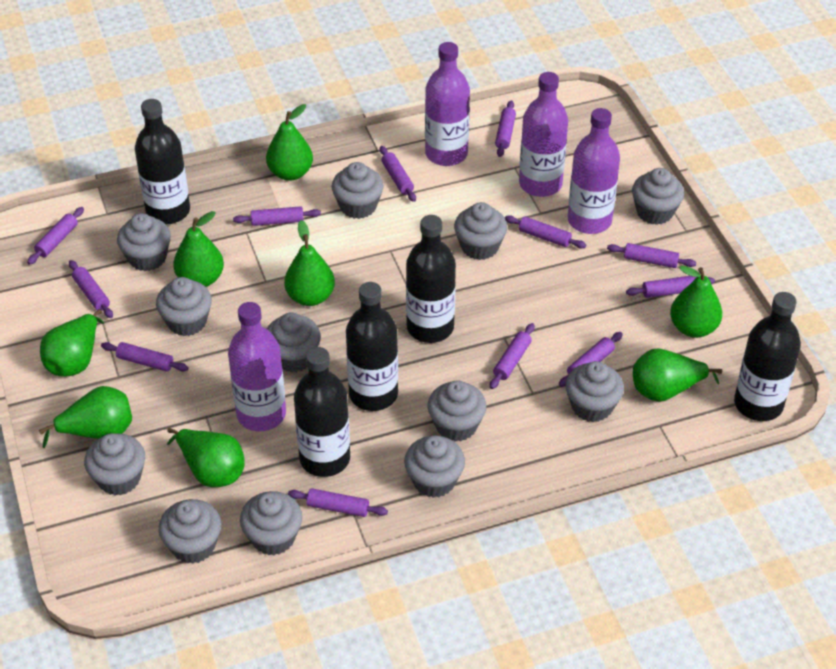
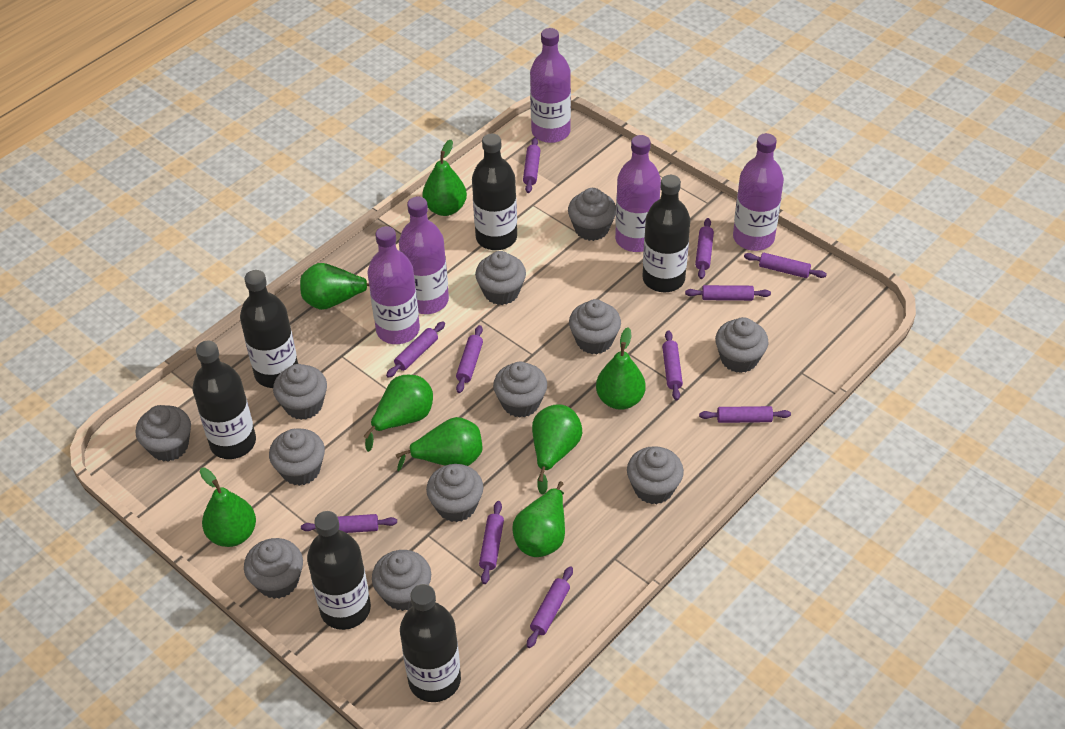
black bottle: [135,99,190,224] [294,347,350,477] [346,282,398,411] [406,215,456,343] [734,292,801,421] = 5 -> [193,341,256,459] [240,270,298,388] [307,511,371,630] [400,584,461,702] [472,134,517,250] [642,175,690,292] = 6
purple bottle: [228,302,286,431] [425,42,470,166] [519,72,568,197] [568,108,620,234] = 4 -> [367,226,420,344] [399,197,449,314] [530,28,571,143] [615,135,661,252] [733,133,784,251] = 5
purple rolling pin: [27,207,84,265] [69,260,113,318] [101,342,189,372] [233,206,321,226] [288,488,388,517] [380,146,416,202] [490,323,535,389] [495,100,516,157] [505,215,586,248] [559,332,623,387] [607,243,696,268] [626,276,715,298] = 12 -> [301,514,397,533] [386,321,445,378] [456,325,483,393] [479,501,504,584] [523,138,541,193] [527,566,573,648] [662,330,683,400] [685,285,771,301] [695,218,714,279] [699,406,791,423] [744,253,827,278] = 11

